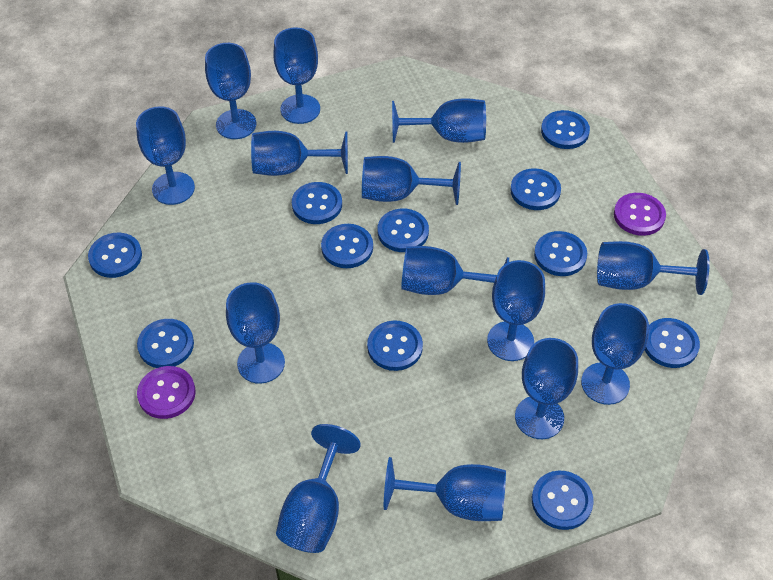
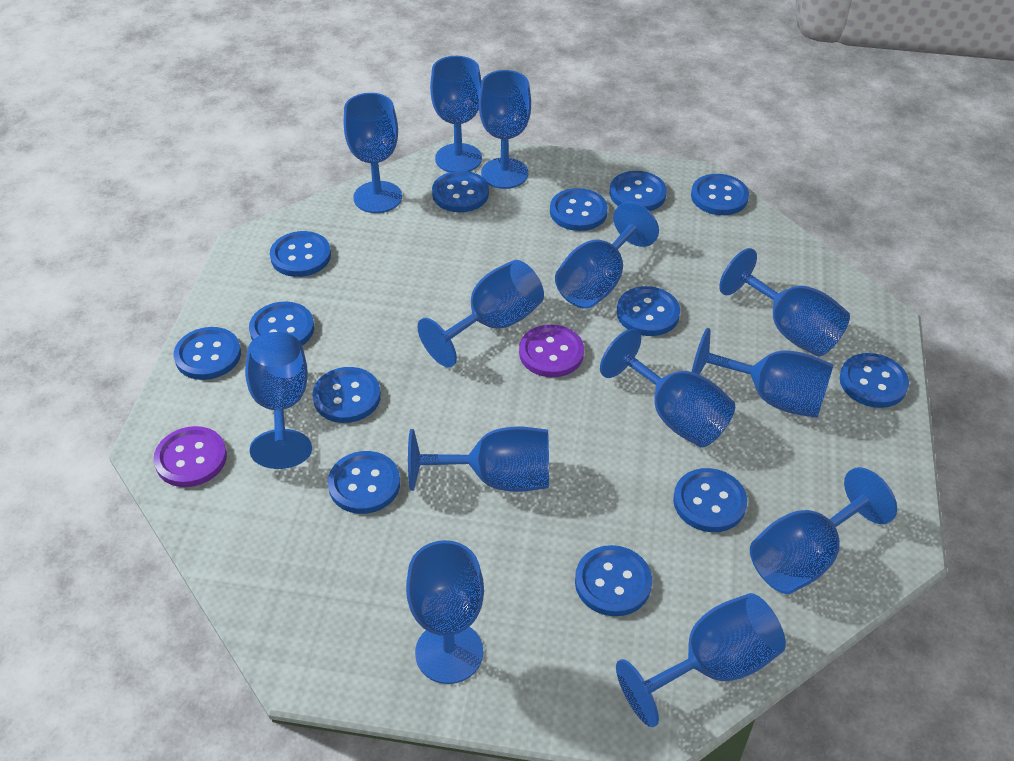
blue button: [88,233,142,278] [137,319,194,368] [292,182,342,224] [321,224,373,268] [367,321,423,371] [378,209,429,252] [510,169,561,210] [532,471,594,530] [534,231,587,276] [541,110,590,149] [645,318,700,368] = 11 -> [174,327,241,380] [249,302,314,346] [270,231,331,277] [312,367,381,423] [328,451,400,514] [432,171,489,212] [550,188,608,231] [575,545,652,616] [610,171,667,211] [617,286,680,336] [673,468,747,532] [691,174,749,215] [840,353,909,408] = 13
blue goblet: [136,106,195,205] [205,43,256,139] [226,282,285,384] [251,131,348,176] [273,27,320,124] [276,424,361,553] [362,156,461,205] [384,457,506,521] [392,98,486,143] [401,246,509,295] [487,260,545,361] [515,338,578,439] [581,303,649,405] [597,241,710,295] = 14 -> [245,332,312,469] [344,93,402,213] [406,540,484,684] [408,427,549,492] [417,260,544,367] [430,56,482,172] [479,70,531,189] [555,202,659,309] [600,329,735,448] [616,593,786,727] [692,328,834,418] [719,248,850,357] [750,467,897,594] = 13

